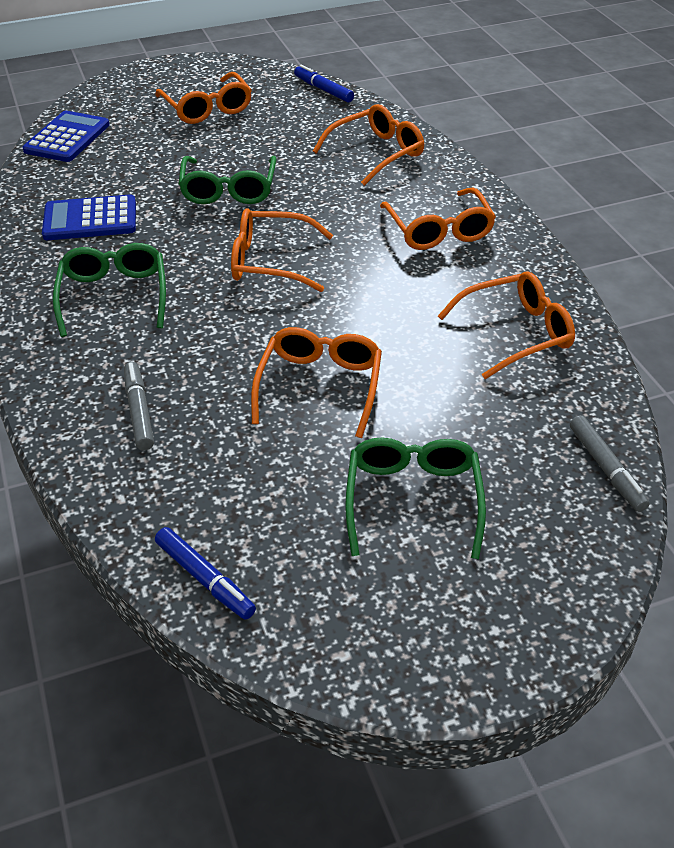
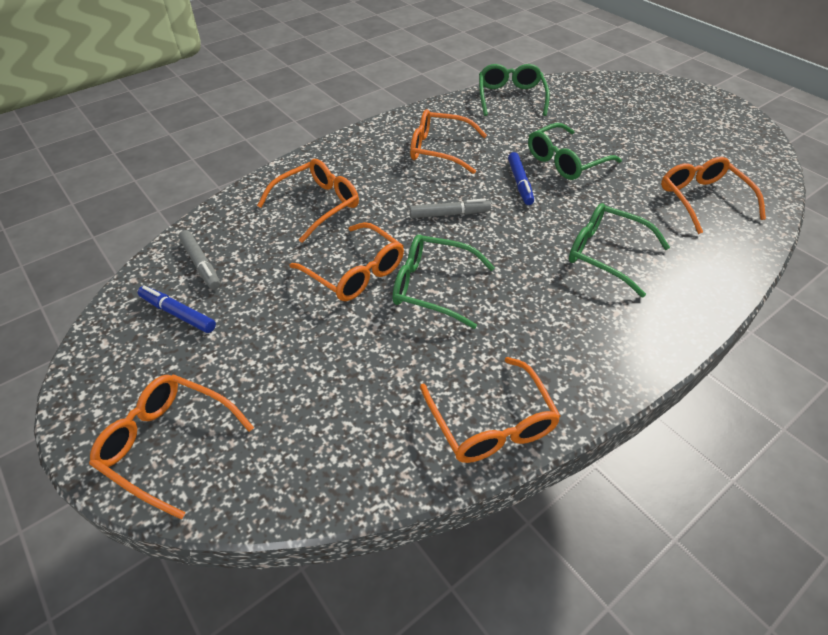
blue calculator: [22,111,109,162] [42,195,136,240] = 2 -> none = 0
green glasses: [53,243,166,337] [179,156,276,204] [345,438,486,559] = 3 -> [393,234,495,329] [479,64,550,116] [528,123,622,180] [569,203,670,297] = 4

